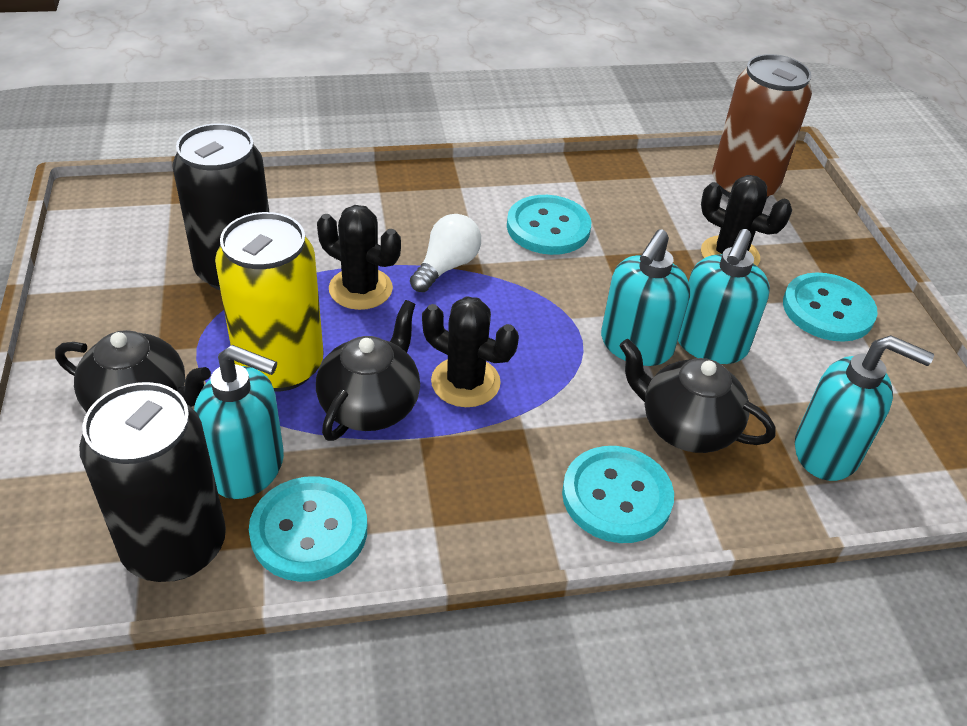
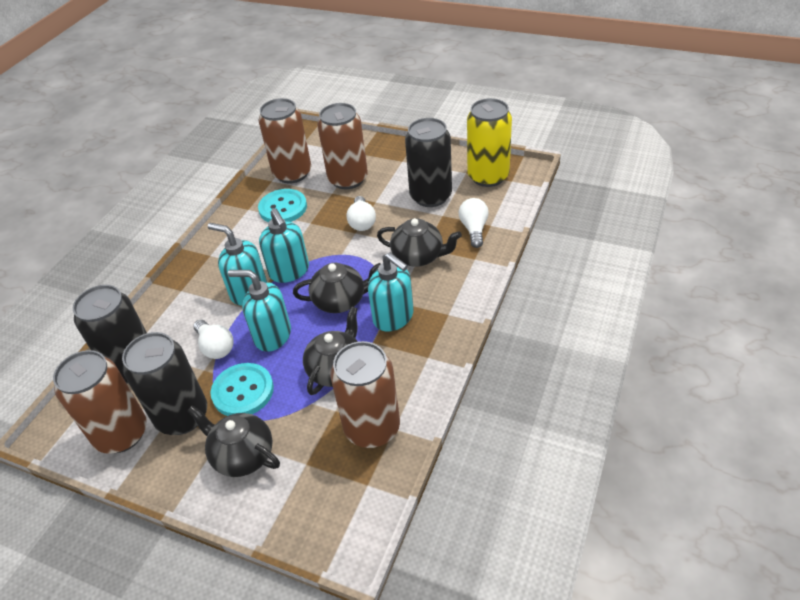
black cactus: [317,205,401,310] [422,296,519,407] [701,175,792,266] = 3 -> none = 0
black can: [79,382,226,582] [172,123,269,290] = 2 -> [73,285,147,384] [122,332,207,435] [405,118,452,207] = 3
black teapot: [55,330,211,412] [316,300,420,441] [619,339,776,453] = 3 -> [187,405,280,477] [293,263,381,313] [303,306,358,395] [377,218,462,267] = 4
brown can: [712,54,812,198] = 1 -> [53,350,147,454] [259,98,311,184] [317,103,368,189] [330,341,400,448] = 4
turquoise button: [249,476,367,582] [507,195,591,255] [562,446,674,543] [783,272,878,342] = 4 -> [211,363,274,416] [258,189,307,223] = 2
white light bulb: [410,214,481,292] = 1 -> [193,320,234,359] [346,196,376,231] [459,198,489,248] = 3

